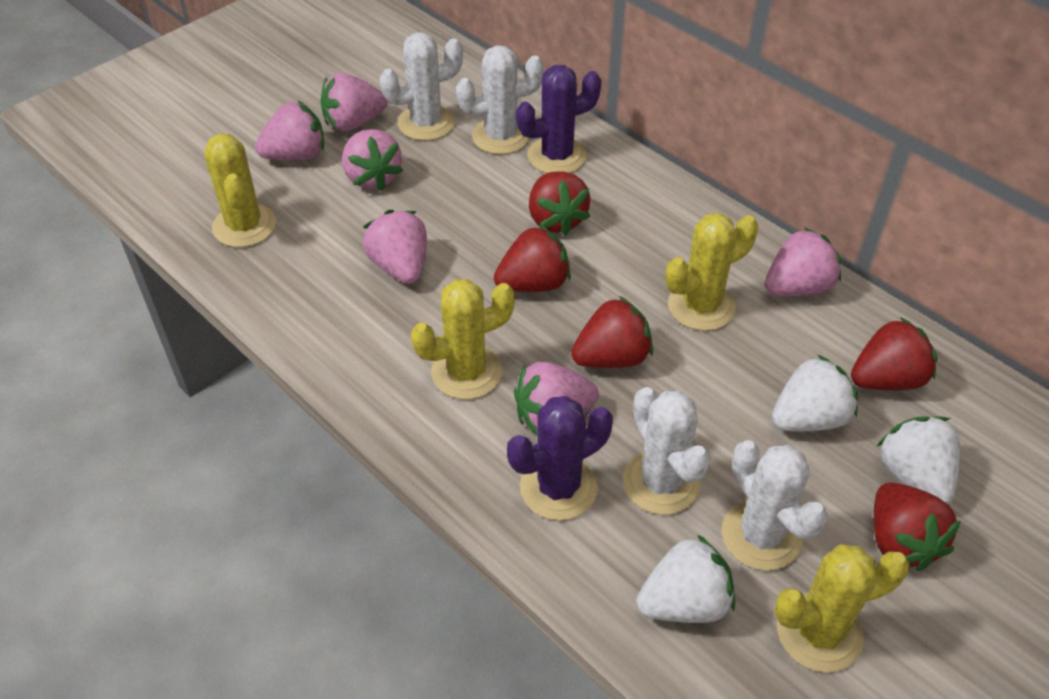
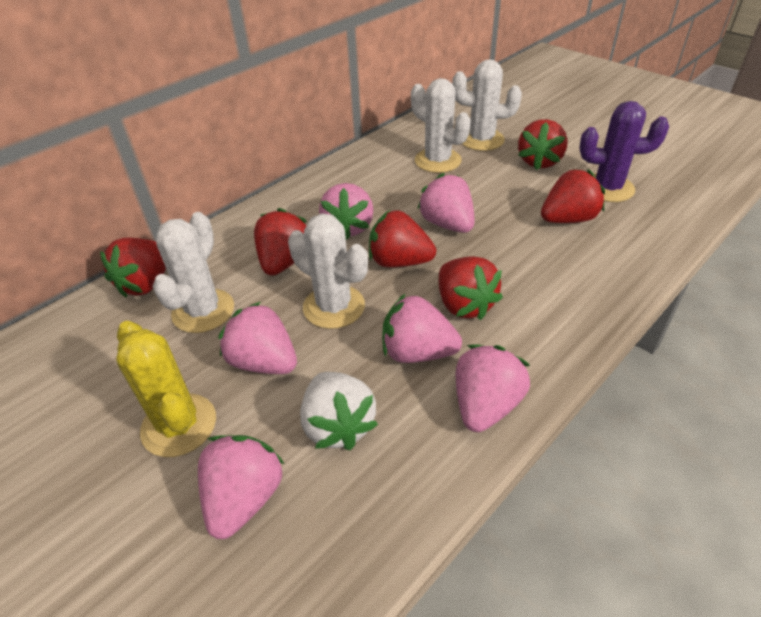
purple cactus: [507,396,613,520] [516,65,602,174] = 2 -> [579,101,669,202] = 1
red strawberry: [494,225,571,292] [529,171,590,236] [571,296,653,368] [851,317,938,390] [874,482,961,571] = 5 -> [100,238,166,297] [254,208,306,276] [369,210,436,268] [439,256,503,320] [518,119,568,170] [541,169,605,223] = 6
white strawberry: [636,534,735,623] [772,354,858,431] [877,416,960,504] = 3 -> [300,372,378,450] = 1
yellow cactus: [204,134,276,247] [411,279,515,399] [666,213,758,331] [774,544,910,672] = 4 -> [116,321,216,457] = 1

